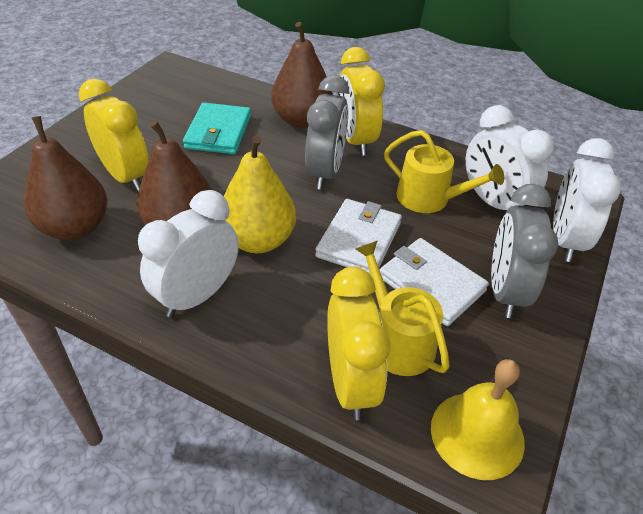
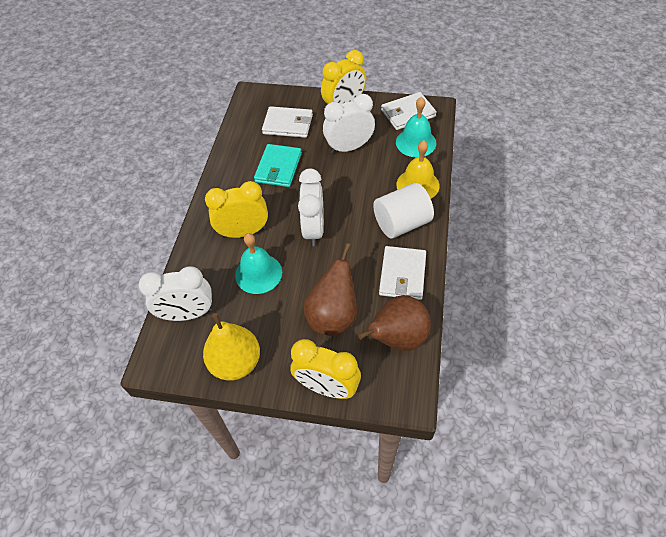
brown pear: [24,116,107,240] [136,120,212,225] [271,22,333,128] = 3 -> [303,243,357,336] [358,295,431,351] = 2
grey clock: [305,75,349,190] [491,184,558,318] = 2 -> none = 0
turquoise bell: none = 0 -> [235,233,282,294] [396,97,436,157] = 2
white cylinder: none = 0 -> [373,183,434,239] = 1
white wallet: [315,199,402,275] [380,238,489,326] = 2 -> [262,106,313,138] [379,246,426,300] [381,92,437,130] = 3
yellow watering can: [355,241,450,376] [384,130,504,213] = 2 -> none = 0

